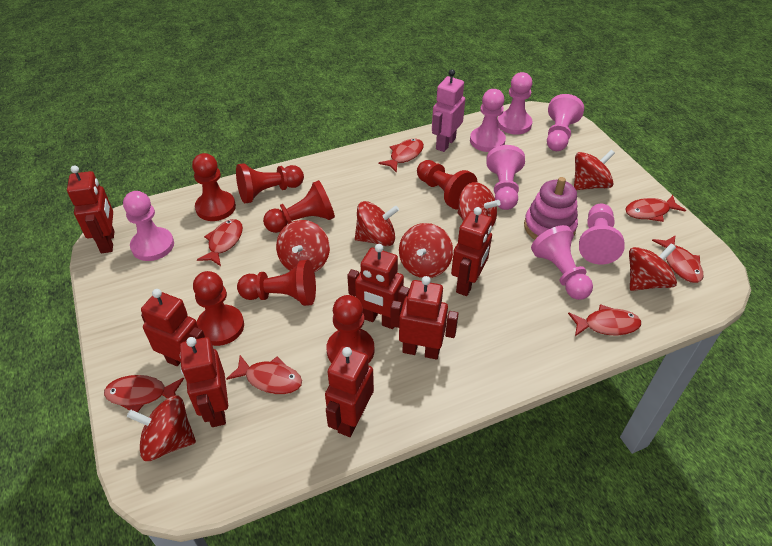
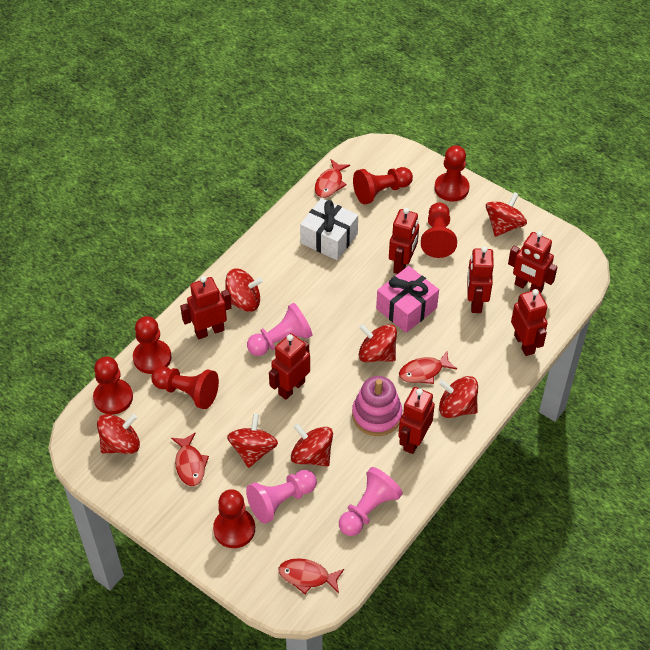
pink gift: none = 0 -> [376,266,439,333] = 1
pink pawn: [123,191,174,261] [470,89,506,152] [486,145,525,210] [498,72,532,135] [531,225,593,300] [547,94,584,151] [579,204,625,265] = 7 -> [246,470,317,524] [247,303,313,356] [339,467,403,536] = 3
pink robot: [432,69,465,152] = 1 -> none = 0
red fish: [104,375,184,412] [197,219,243,266] [226,355,302,394] [378,139,424,173] [568,304,641,336] [625,195,686,222] [652,235,703,283] = 7 -> [171,433,209,486] [279,558,344,594] [315,159,350,198] [399,352,457,384] = 4
white gift: none = 0 -> [300,198,358,260] = 1

